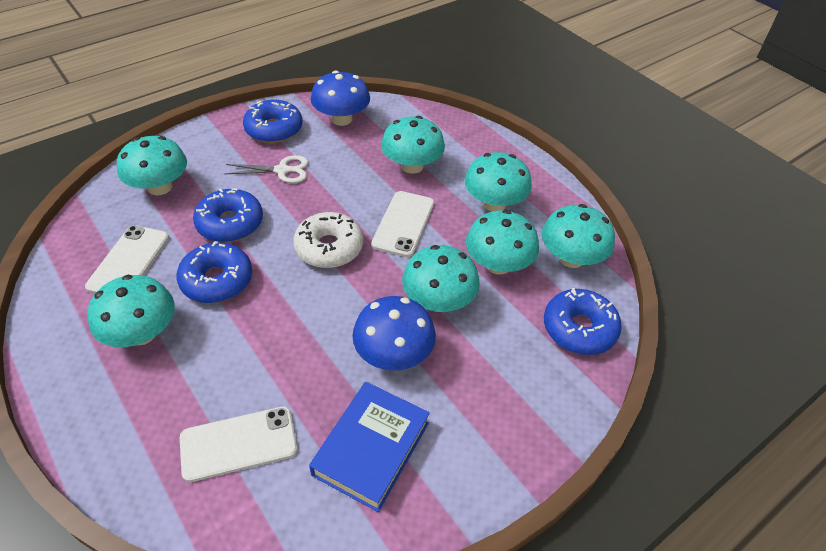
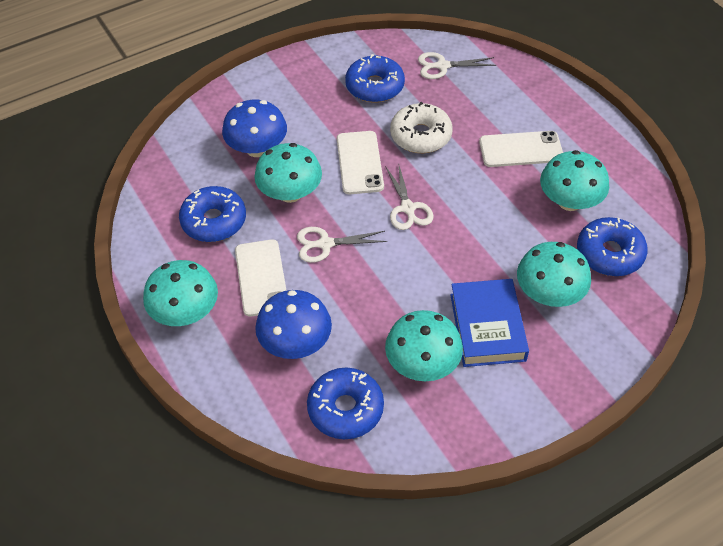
turquoise mushroom: [87,275,175,347] [117,136,187,195] [381,116,445,174] [402,245,480,312] [465,152,532,211] [466,210,539,275] [542,204,615,268] = 7 -> [143,260,218,326] [254,143,322,203] [385,310,463,381] [517,242,591,307] [540,150,609,211] = 5
white scissors: [225,155,309,183] = 1 -> [297,227,387,263] [385,163,434,230] [418,52,496,79] = 3

